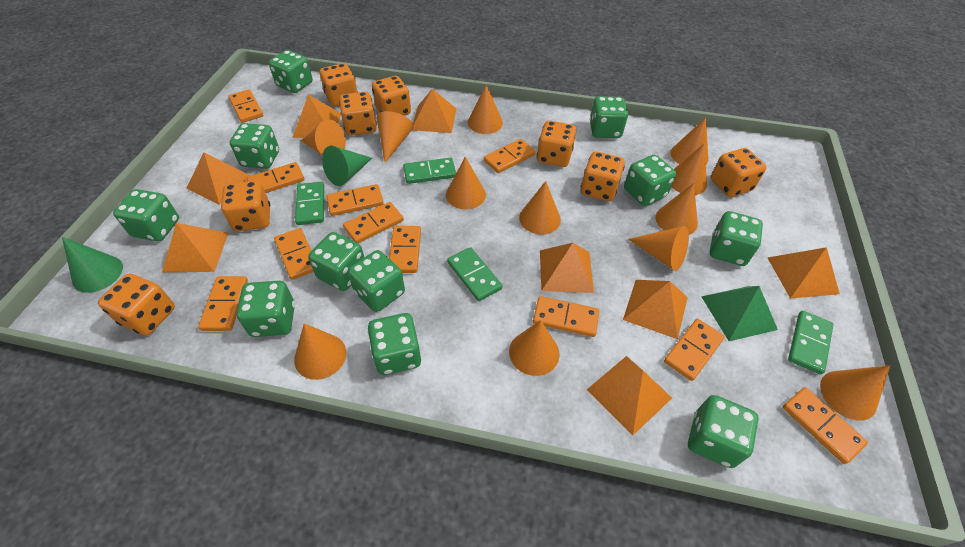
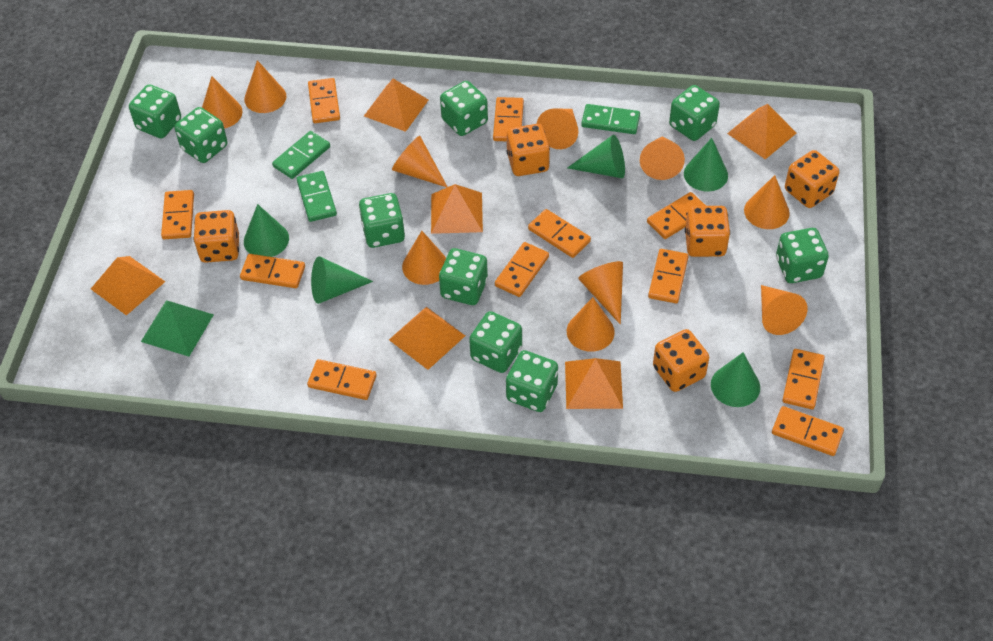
green cone: [62,237,123,293] [322,146,372,186] = 2 -> [244,204,289,257] [311,256,373,304] [567,135,625,178] [684,138,728,192] [711,352,760,407] = 5
green dice: [113,189,179,241] [230,123,279,169] [237,281,295,337] [269,50,313,93] [308,232,364,291] [348,250,405,312] [368,313,421,375] [590,96,628,138] [624,155,676,206] [688,395,759,468] [710,211,763,266] = 11 -> [129,84,181,138] [175,107,228,163] [359,193,405,248] [439,248,488,305] [440,81,488,136] [469,311,522,373] [506,350,558,412] [669,85,720,141] [776,228,829,283] = 9
green domino: [295,182,324,225] [403,158,456,184] [447,247,502,301] [788,311,834,375] = 4 -> [272,131,330,179] [297,171,337,222] [581,104,640,134] = 3
orange cone: [294,323,346,380] [301,120,346,155] [377,111,413,163] [446,157,486,209] [468,85,503,134] [509,320,560,376] [519,181,561,234] [628,226,689,271] [655,183,698,235] [670,117,708,164] [672,144,707,195] [820,365,890,421] = 12 -> [202,76,243,128] [244,60,287,113] [392,136,447,187] [402,231,446,285] [537,109,578,149] [567,297,615,352] [578,261,623,324] [640,137,685,180] [744,175,790,229] [761,285,808,335] = 10
orange dice: [98,274,175,336] [221,181,270,231] [319,63,358,107] [339,92,377,136] [372,76,411,115] [537,121,576,167] [581,152,625,201] [711,148,767,197] = 8 -> [193,210,239,263] [507,124,550,176] [653,329,709,392] [685,206,730,257] [785,150,839,208] = 5
orange pyramid: [162,223,228,272] [186,152,250,205] [292,95,341,138] [412,89,457,133] [540,243,594,293] [587,356,672,436] [623,280,688,339] [767,247,840,298] = 8 -> [91,256,165,315] [364,78,429,132] [389,307,465,370] [431,184,483,234] [565,358,623,409] [727,104,796,159] = 6

